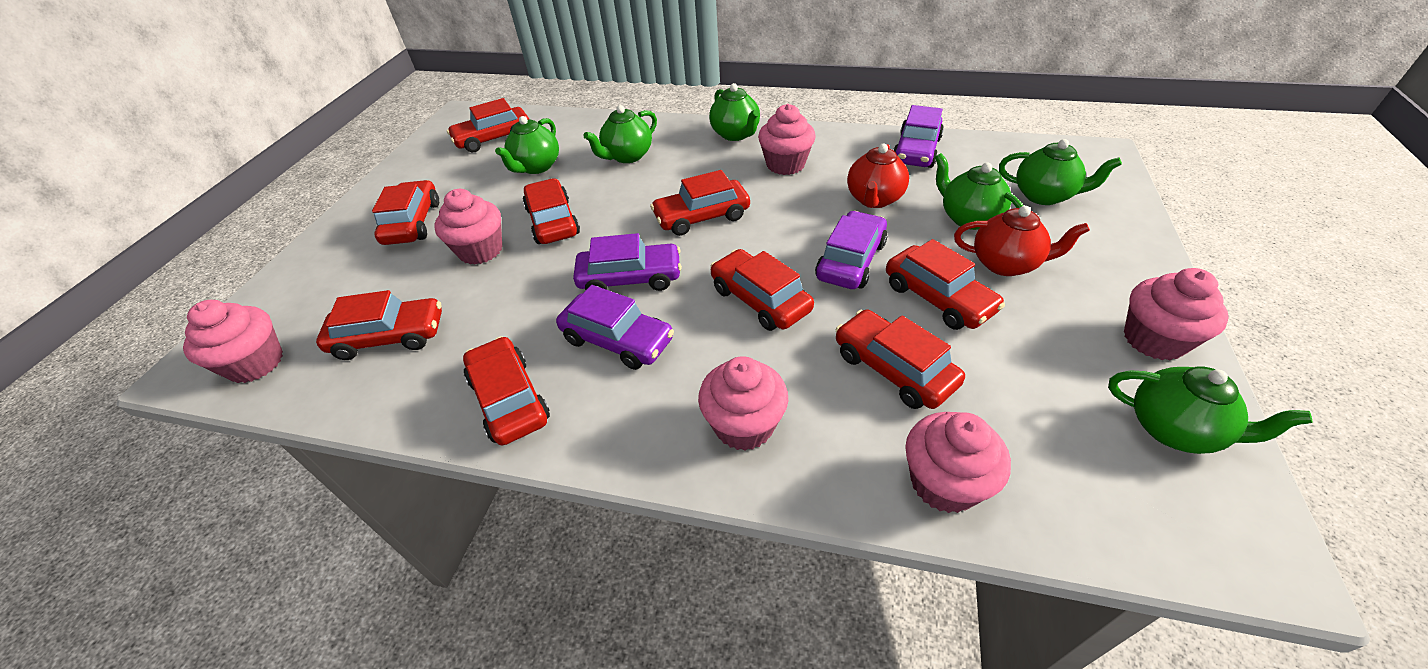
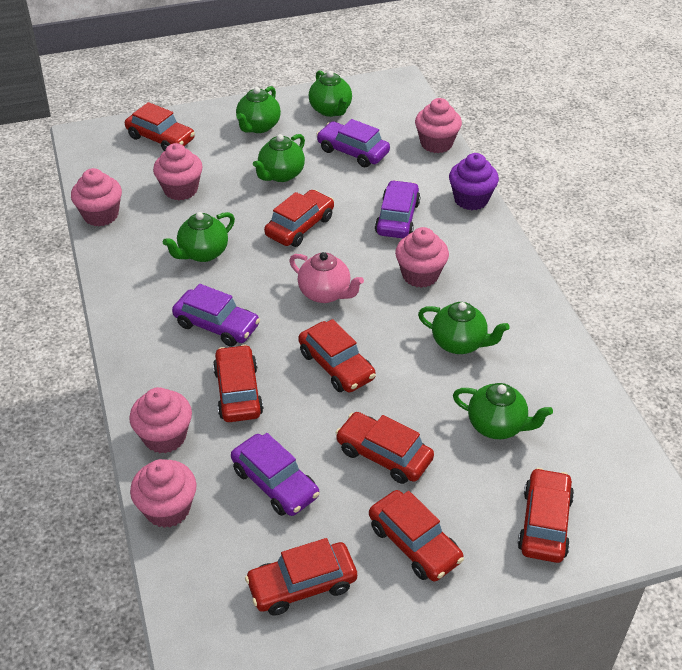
pink teapot: none = 0 -> [289,252,364,303] = 1
purple cupcake: none = 0 -> [449,153,499,210] = 1
red car: [316,290,442,360] [372,180,439,245] [447,98,530,152] [463,336,550,445] [523,178,580,244] [650,170,750,236] [710,249,814,331] [836,309,965,409] [886,239,1005,330] = 9 -> [125,102,195,151] [213,345,264,422] [245,538,357,616] [264,190,334,247] [298,319,376,393] [335,412,434,484] [369,490,464,581] [518,468,574,563] = 8
red teapot: [847,144,909,208] [954,206,1090,276] = 2 -> none = 0

